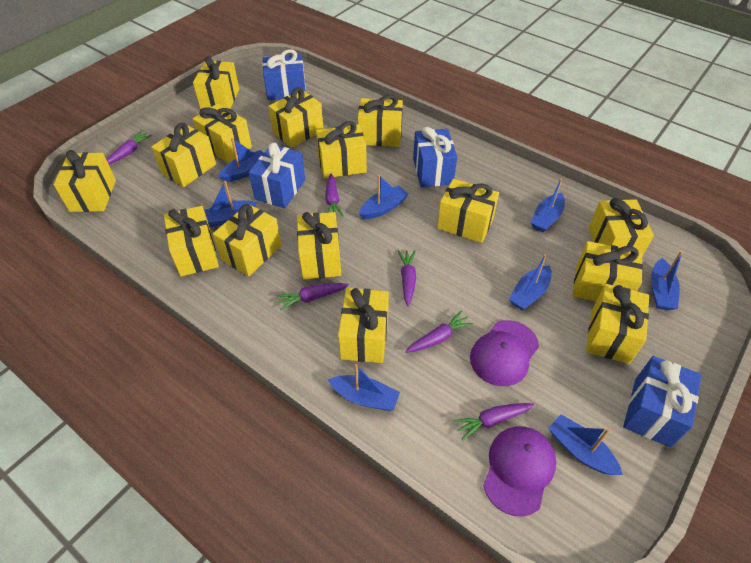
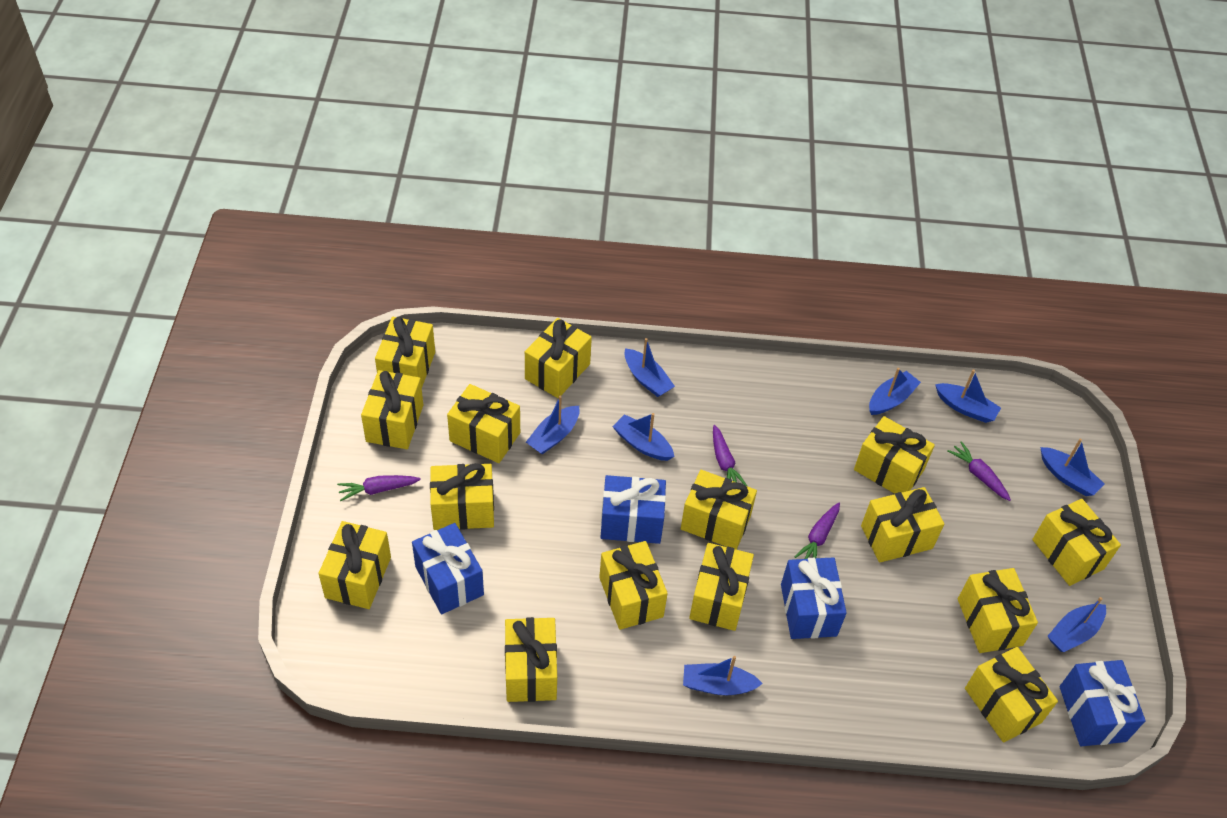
purple cap: [470,320,539,386] [483,426,556,516] = 2 -> none = 0
purple carrot: [106,131,152,164] [276,283,349,310] [325,174,344,217] [398,250,416,306] [405,310,474,353] [453,403,534,440] = 6 -> [337,475,421,501] [713,425,747,486] [795,502,840,559] [947,441,1011,501] = 4

